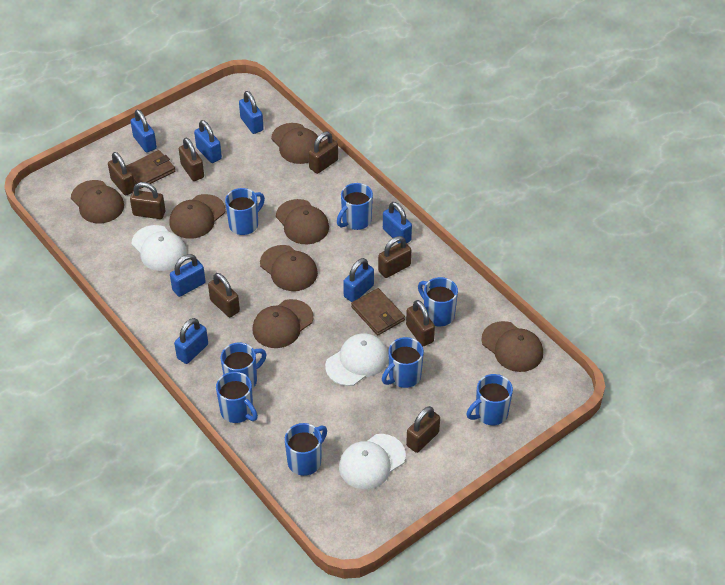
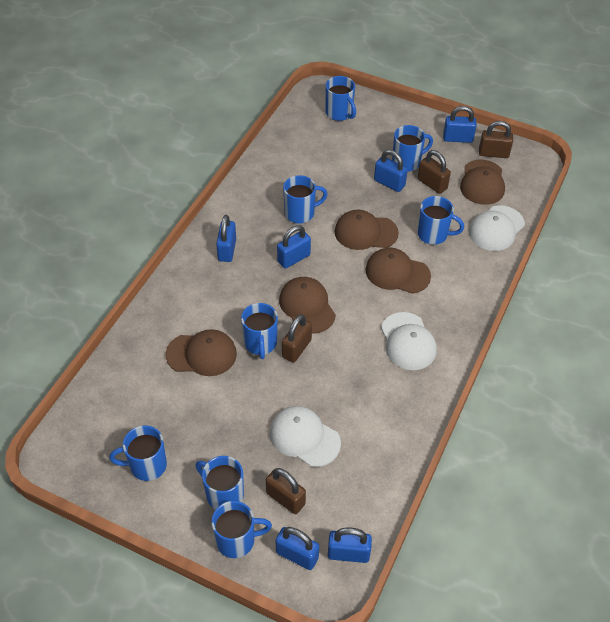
blue padlock: [130,110,157,153] [170,254,206,297] [174,318,208,364] [194,120,222,163] [239,91,264,134] [343,258,374,302] [383,202,412,244] = 7 -> [216,215,236,262] [275,527,319,570] [277,225,311,269] [328,528,372,563] [374,150,408,192] [443,106,477,143] = 6
brown cap: [71,180,124,223] [169,194,225,239] [252,299,314,348] [260,245,318,291] [271,123,321,164] [276,199,329,244] [481,321,543,372] = 7 -> [166,329,237,376] [279,277,336,334] [335,210,399,250] [366,248,431,294] [460,160,505,205] = 5
brown padlock: [108,152,135,195] [130,182,165,219] [179,138,204,181] [208,273,240,317] [309,132,338,174] [378,236,411,278] [406,300,435,346] [406,406,440,453] = 8 -> [266,468,306,514] [282,314,312,363] [418,150,451,194] [479,121,513,158] = 4
brown wallet: [126,150,175,189] [351,288,405,335] = 2 -> none = 0

